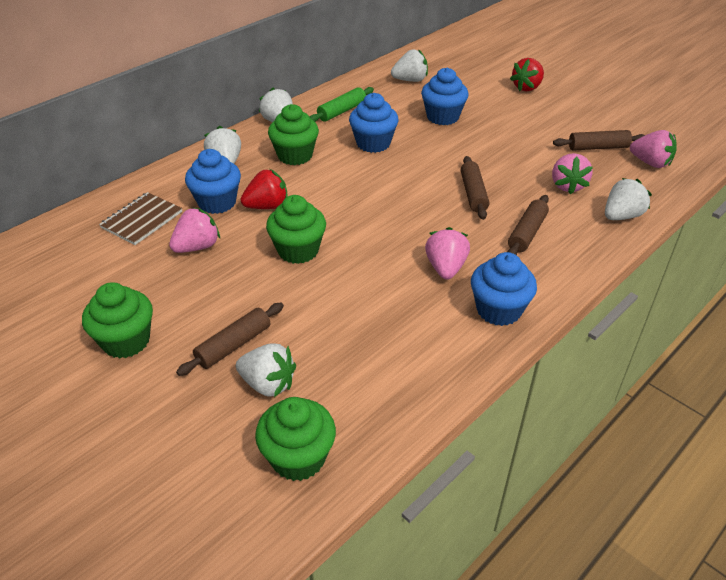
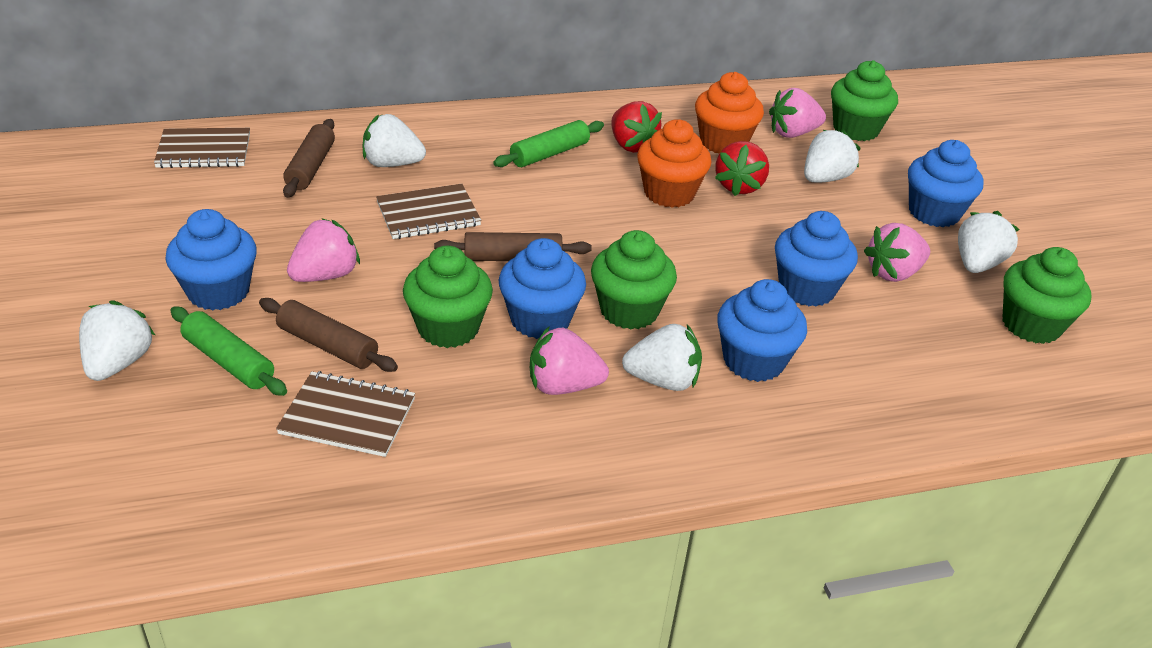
blue cupcake: [185,149,241,214] [349,93,398,153] [421,67,469,125] [471,252,537,326] = 4 -> [165,209,257,311] [499,238,586,339] [717,279,807,382] [775,211,858,306] [908,140,984,227] = 5
brown notebook: [99,192,182,245] = 1 -> [154,128,250,168] [276,371,415,457] [376,184,481,239] = 3
brown rolling pin: [176,303,284,376] [461,156,489,220] [508,195,549,255] [553,130,645,151] = 4 -> [259,298,398,372] [283,119,335,198] [434,232,592,261] = 3
green rolling pin: [310,87,374,122] = 1 -> [170,307,287,396] [493,120,604,167] = 2
orange cupcake: none = 0 -> [637,119,711,208] [695,72,764,154] = 2

